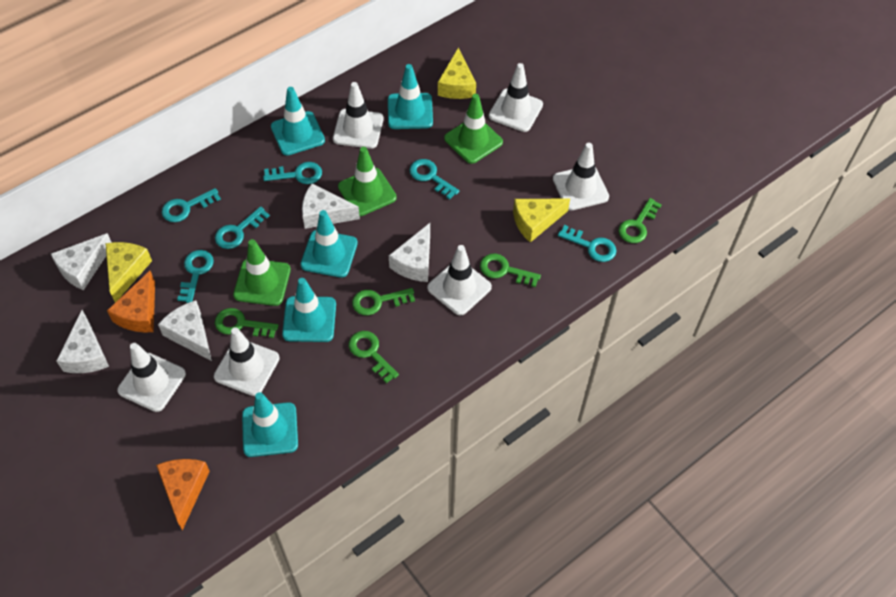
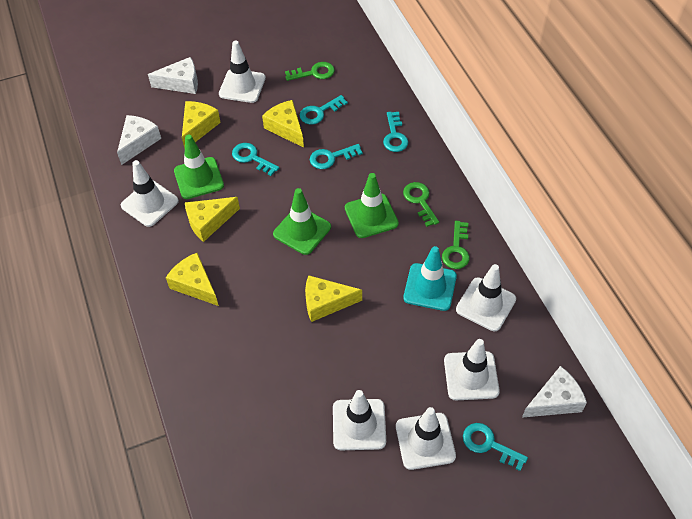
green key: [215,308,279,338] [349,331,399,383] [352,288,415,315] [480,254,541,287] [618,198,662,243] = 5 -> [285,62,335,81] [403,182,439,227] [442,221,470,269] = 3
orange cheese: [107,271,155,332] [156,459,210,530] = 2 -> none = 0
turquoise key: [162,188,221,222] [177,250,214,303] [215,206,270,249] [263,162,322,184] [409,159,459,200] [558,225,616,262] = 6 -> [232,143,279,176] [300,95,348,124] [310,144,363,169] [383,112,408,152] [463,423,528,471] = 5
turquoise traffic cone: [242,392,298,457] [271,87,325,155] [282,278,336,342] [300,210,358,278] [388,64,433,129] = 5 -> [403,246,457,311] = 1
white cheese: [51,233,112,290] [56,310,109,373] [158,300,212,361] [302,183,360,229] [389,223,430,282] = 5 -> [117,115,161,165] [148,57,198,94] [522,366,587,418] = 3
yellow cheese: [105,242,152,302] [438,48,476,99] [513,198,570,243] = 3 -> [166,253,219,306] [182,101,221,148] [185,197,240,242] [262,100,304,148] [305,275,362,322] = 5

